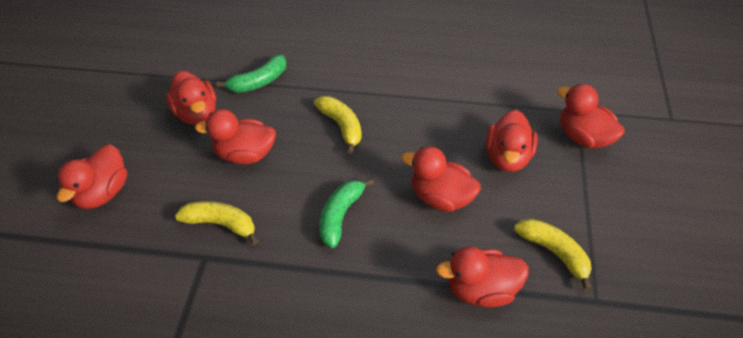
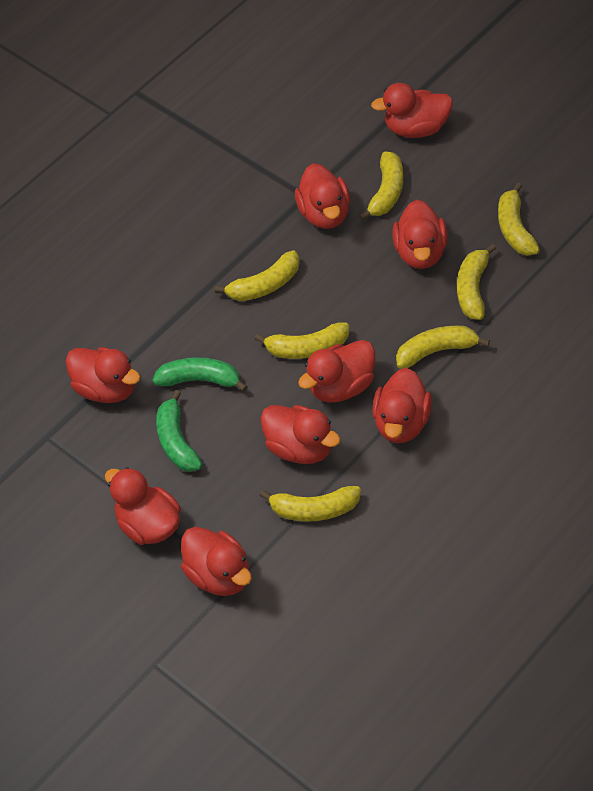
red duck: [56,144,127,209] [166,71,216,125] [195,109,276,164] [401,146,481,212] [436,246,529,307] [486,110,537,172] [557,84,625,149] = 7 -> [65,347,140,403] [105,467,181,545] [181,527,252,596] [260,405,341,464] [295,163,350,229] [298,340,375,403] [371,83,453,138] [372,368,432,443] [393,200,448,269] = 9
yellow banana: [175,201,259,245] [314,96,362,154] [514,219,592,291] = 3 -> [215,251,300,301] [255,322,349,359] [260,486,361,522] [359,151,403,221] [396,326,490,369] [457,244,496,320] [498,182,540,256] = 7

